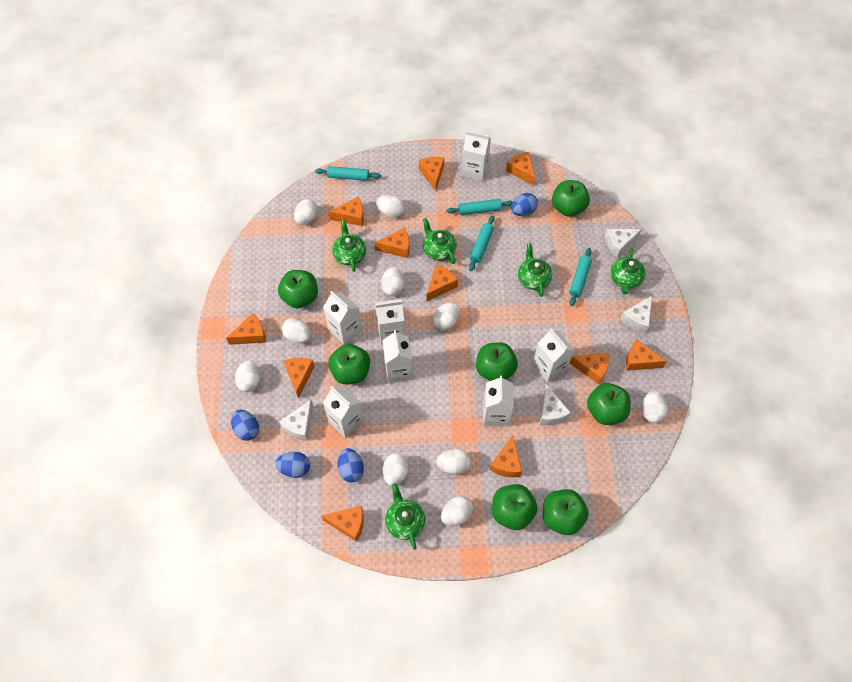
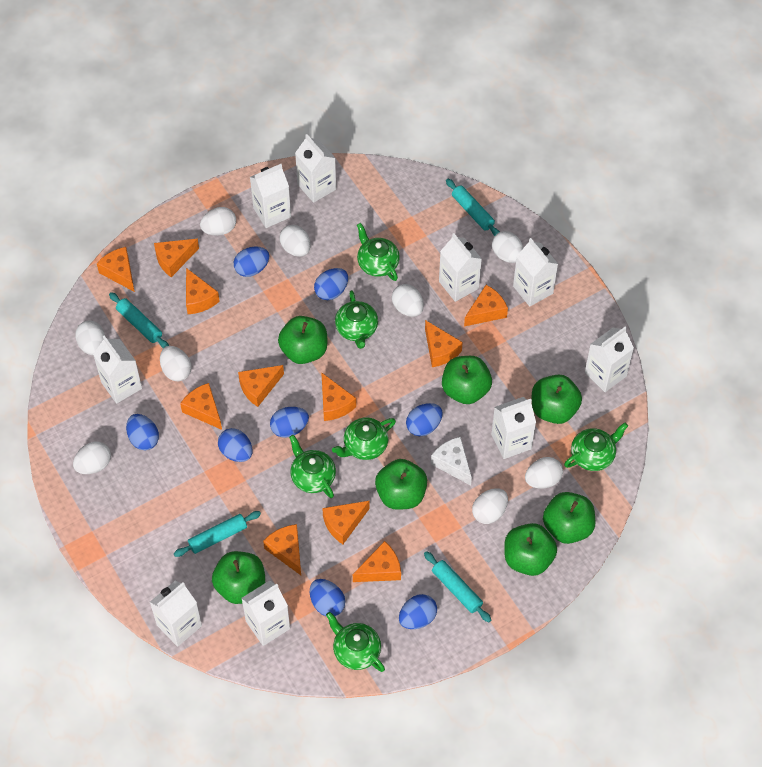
blue egg: [231,410,259,441] [275,452,310,478] [337,448,364,482] [511,193,538,216] = 4 -> [126,414,159,450] [218,428,253,462] [234,247,269,277] [270,407,309,438] [310,579,345,617] [314,268,348,300] [399,594,437,629] [406,403,443,436] = 8
green teapot: [332,220,366,272] [385,483,425,549] [422,218,457,264] [518,243,552,297] [610,249,645,294] = 5 -> [289,435,336,498] [326,612,385,672] [332,418,396,460] [335,290,378,349] [357,223,400,281] [564,423,628,471] = 6
white carton: [323,291,362,344] [323,385,364,438] [375,299,405,346] [382,330,413,383] [462,131,491,181] [483,375,514,426] [533,328,574,382] = 7 -> [93,336,142,404] [150,581,202,647] [241,580,290,646] [250,164,291,228] [295,134,336,203] [439,233,482,302] [491,397,536,459] [513,238,558,307] [585,326,634,392] = 9
white cheese: [279,399,313,441] [539,384,571,425] [605,229,642,257] [621,296,652,333] = 4 -> [431,437,472,486] = 1
white egg: [235,360,260,392] [282,318,311,343] [294,199,318,225] [376,195,405,218] [381,267,404,296] [383,453,409,486] [433,302,460,330] [436,449,471,475] [441,496,473,526] [642,390,668,423] = 10 -> [73,441,111,474] [75,321,105,355] [160,346,191,381] [200,207,236,236] [279,225,311,257] [392,284,424,317] [472,488,508,524] [492,231,524,263] [525,457,563,488] = 9

